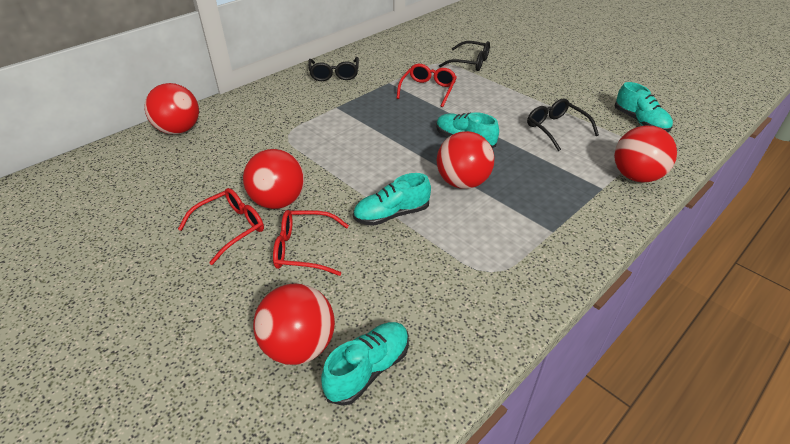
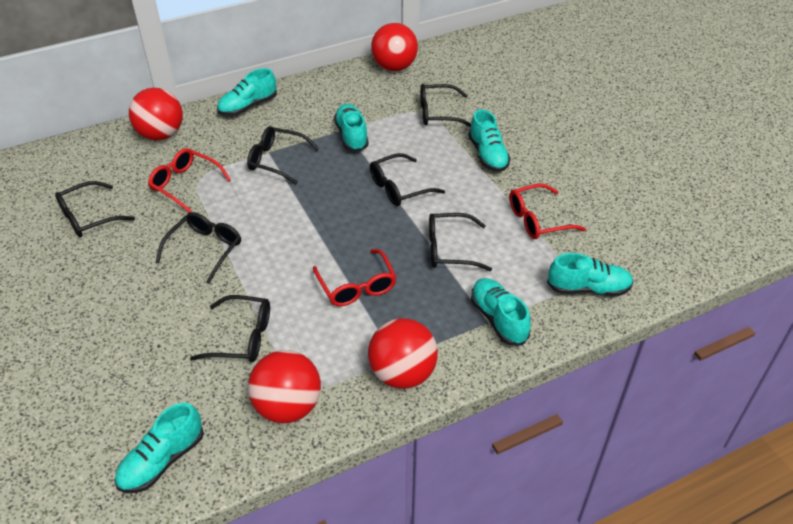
black glasses: [308,57,359,81] [439,41,490,71] [527,98,599,151] = 3 -> [55,181,135,237] [155,212,241,284] [190,295,270,362] [247,126,319,184] [370,153,445,206] [420,84,471,127] [429,213,492,271] = 7
red ball: [145,83,199,134] [243,149,304,209] [253,283,335,365] [437,131,494,189] [614,126,677,182] = 5 -> [129,88,183,140] [248,350,321,423] [368,318,438,389] [371,23,418,71] = 4
turquoise shoe: [321,322,409,406] [353,173,431,226] [436,112,499,148] [615,82,673,132] = 4 -> [115,403,204,493] [217,68,277,116] [334,104,369,152] [469,109,511,172] [471,278,531,346] [547,253,633,296] = 6

